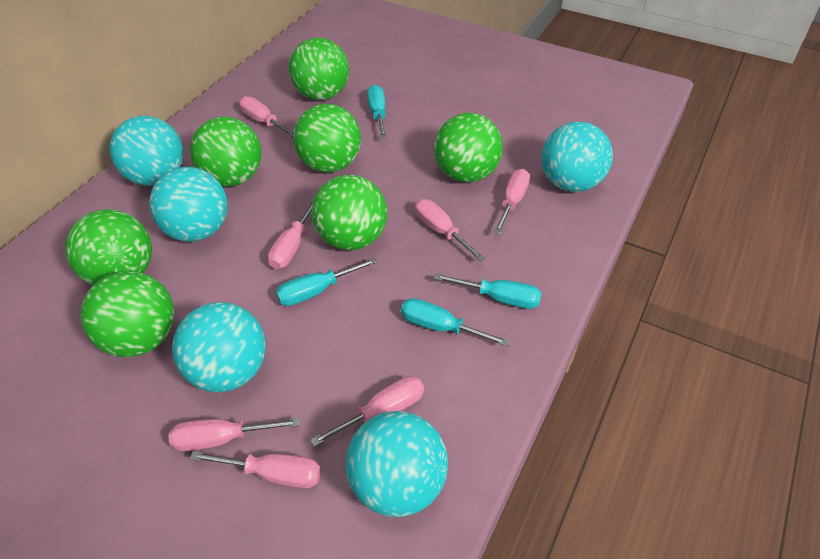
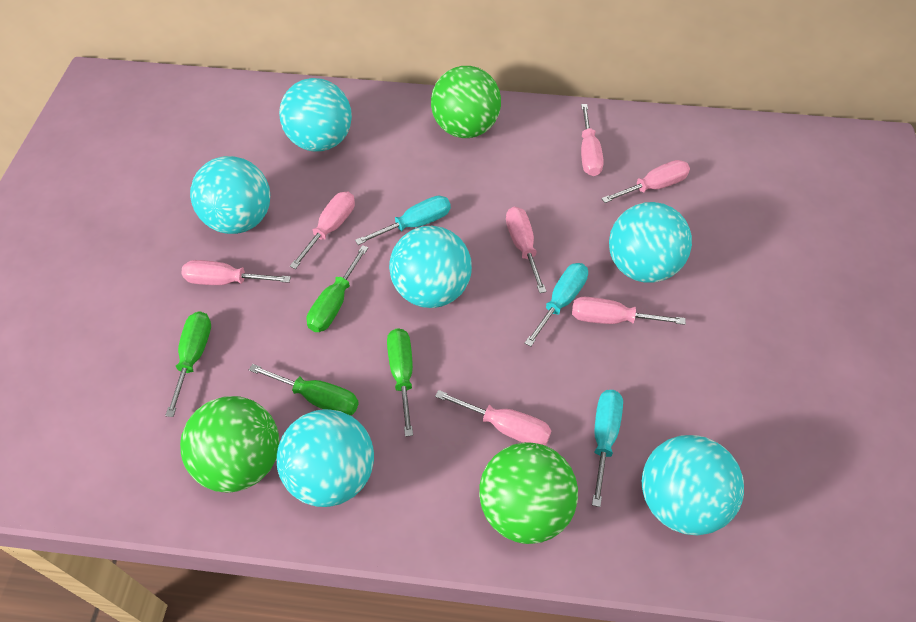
green ball: [65,209,152,285] [81,271,174,357] [190,117,261,187] [289,38,349,100] [293,104,361,172] [311,175,387,250] [434,113,503,182] = 7 -> [180,396,279,493] [431,66,501,138] [479,442,578,544] = 3
green screwdriver: none = 0 -> [165,311,211,417] [249,364,359,415] [307,245,368,332] [387,328,413,437] = 4
turquoise ball: [109,116,183,185] [149,167,228,242] [172,302,266,392] [346,411,448,517] [541,122,613,192] = 5 -> [190,156,270,234] [277,409,374,507] [279,78,352,151] [389,225,472,308] [609,202,692,283] [642,435,744,535] = 6
turquoise screwdriver: [276,257,377,306] [367,85,386,139] [401,298,510,346] [434,274,542,309] = 4 -> [355,195,451,245] [525,263,588,347] [592,390,623,507] = 3

